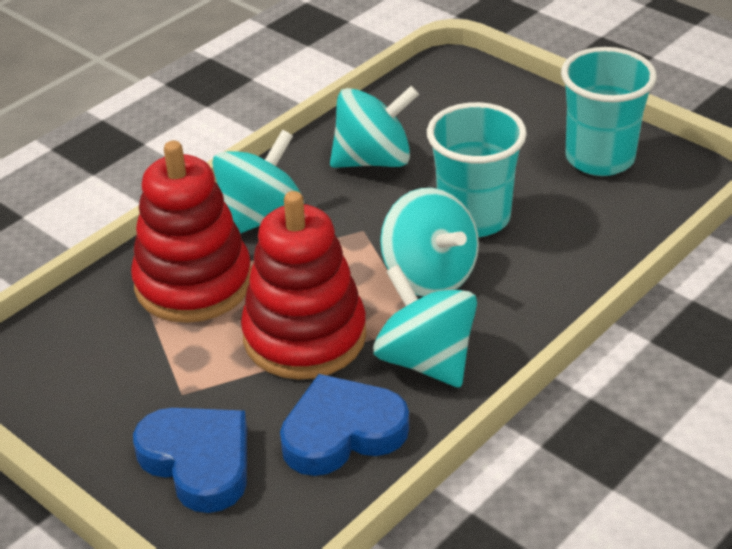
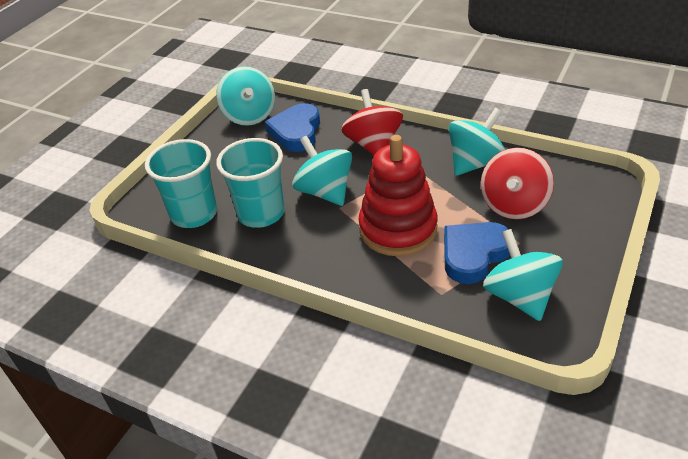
red spinning top: none = 0 -> [342,89,403,155] [481,147,554,219] = 2
red stacking toy: [131,140,251,323] [241,191,366,379] = 2 -> [358,135,438,256] = 1

